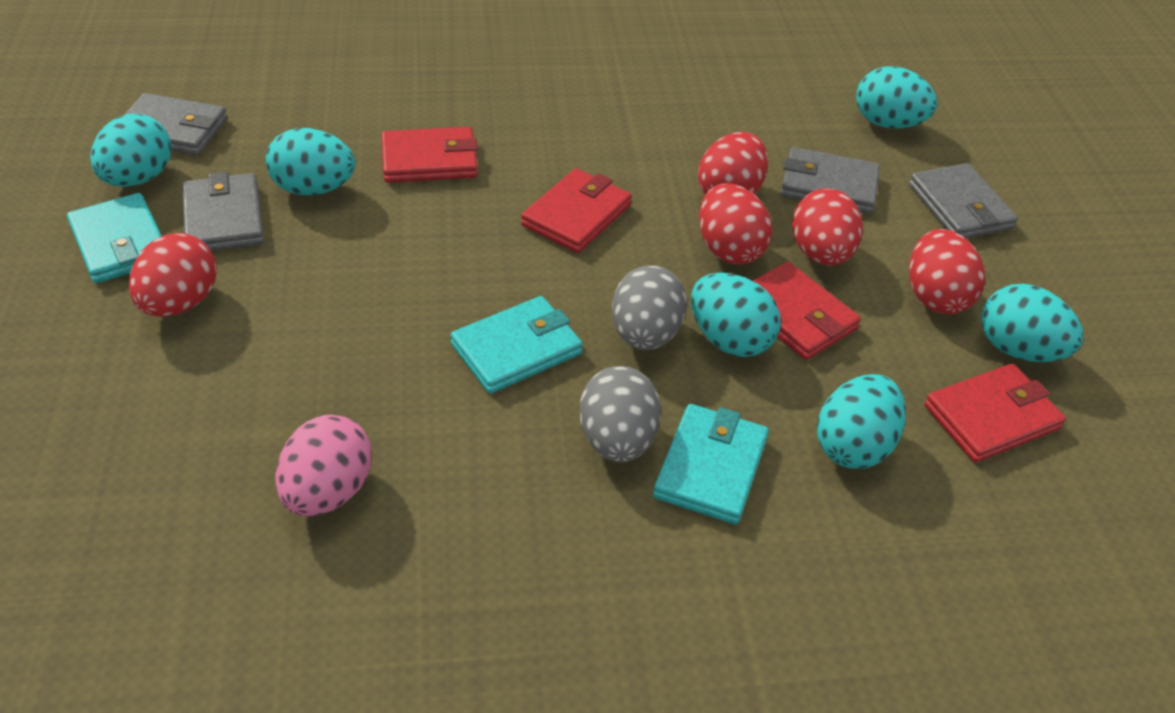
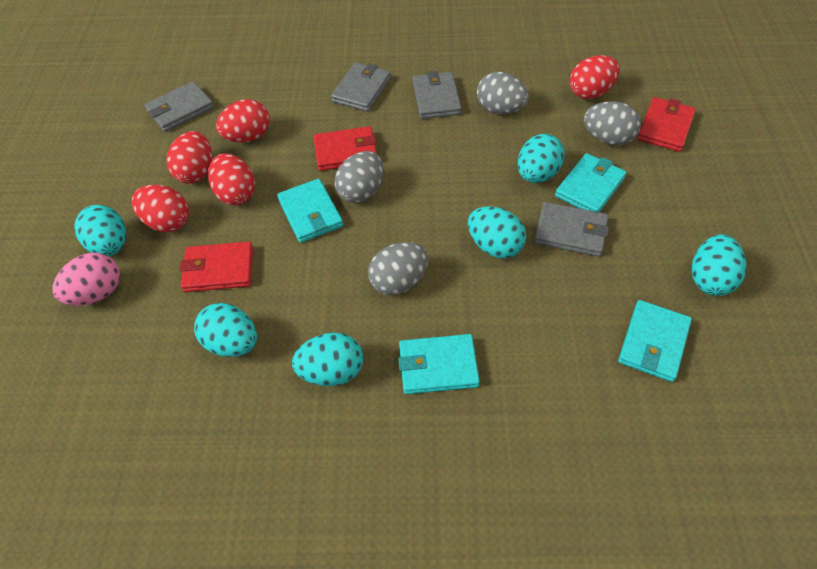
grey egg: [580,366,661,463] [612,265,687,350] = 2 -> [334,151,384,203] [368,242,428,295] [477,72,529,114] [584,101,641,146] = 4
red wallet: [381,127,478,183] [521,168,632,253] [753,262,861,360] [924,363,1066,463] = 4 -> [180,241,253,292] [314,126,377,171] [637,97,696,152] = 3
turquoise wallet: [67,193,162,283] [450,296,583,394] [653,404,769,524] = 3 -> [277,179,343,243] [398,334,480,394] [555,153,627,212] [618,300,692,382] = 4

